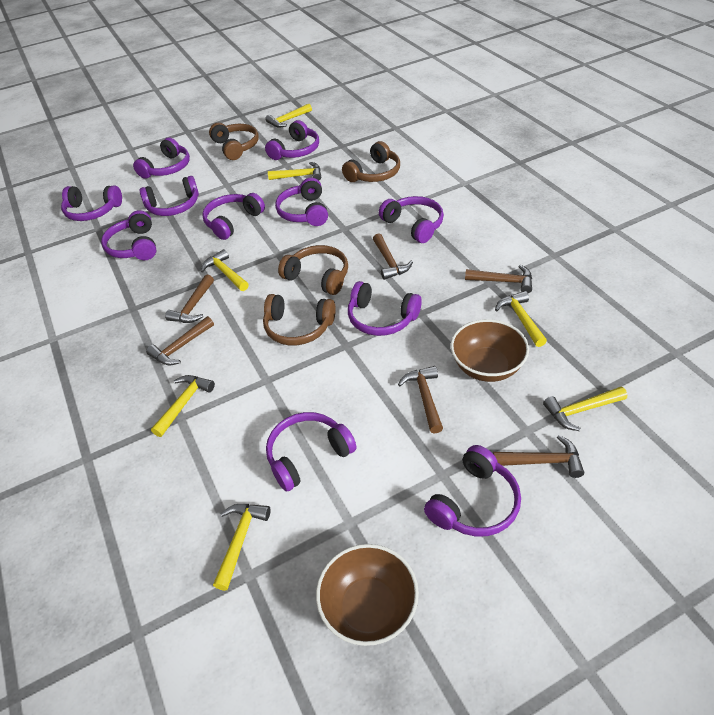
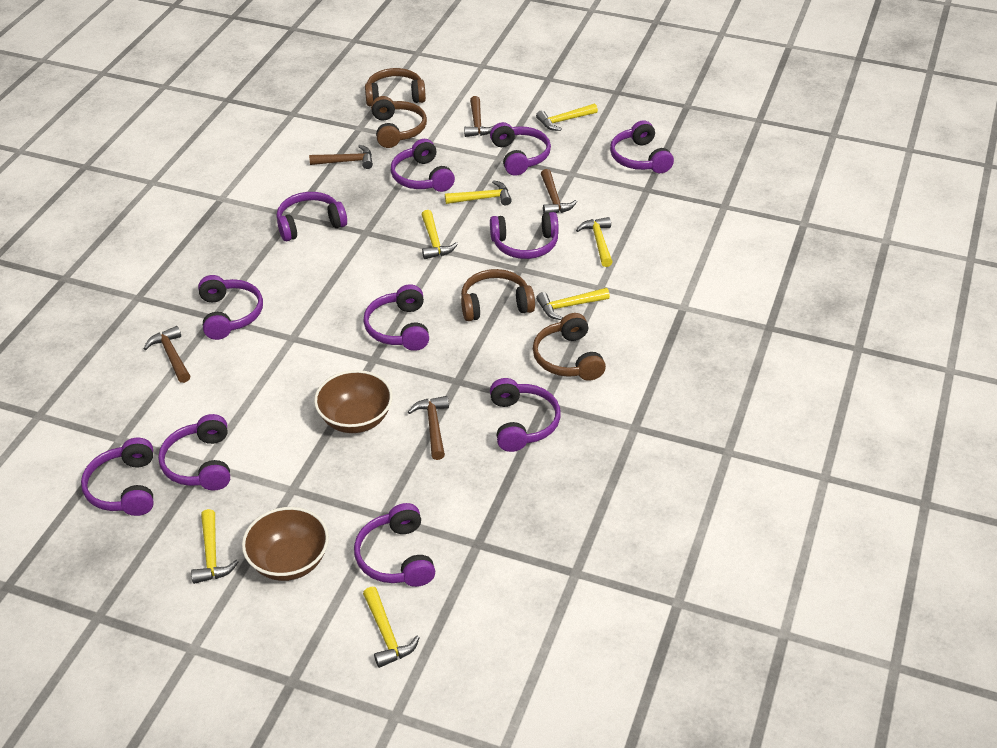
brown hammer: [146,316,214,366] [165,274,214,323] [373,233,413,280] [398,366,443,434] [465,265,532,293] [493,435,584,478] = 6 -> [143,326,190,383] [309,145,373,169] [408,396,449,460] [464,96,493,137] [541,169,577,213] = 5

